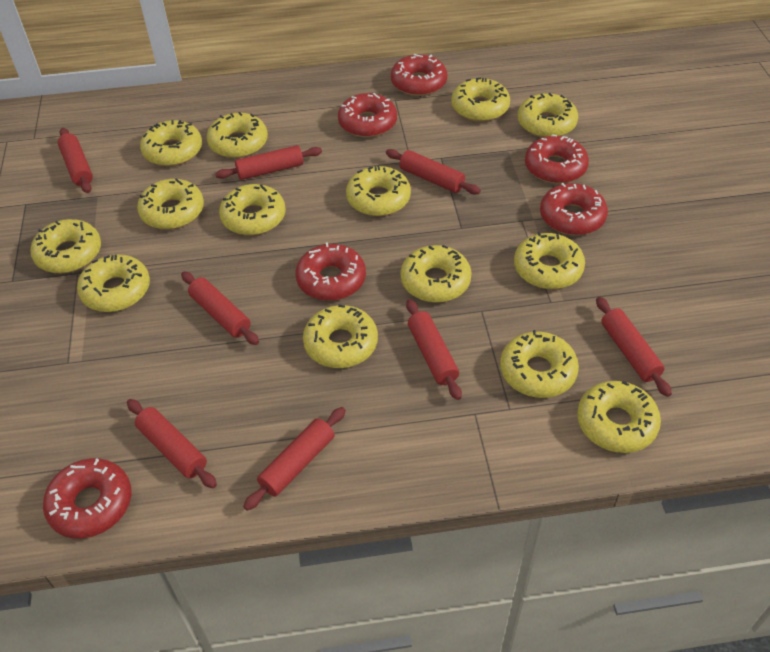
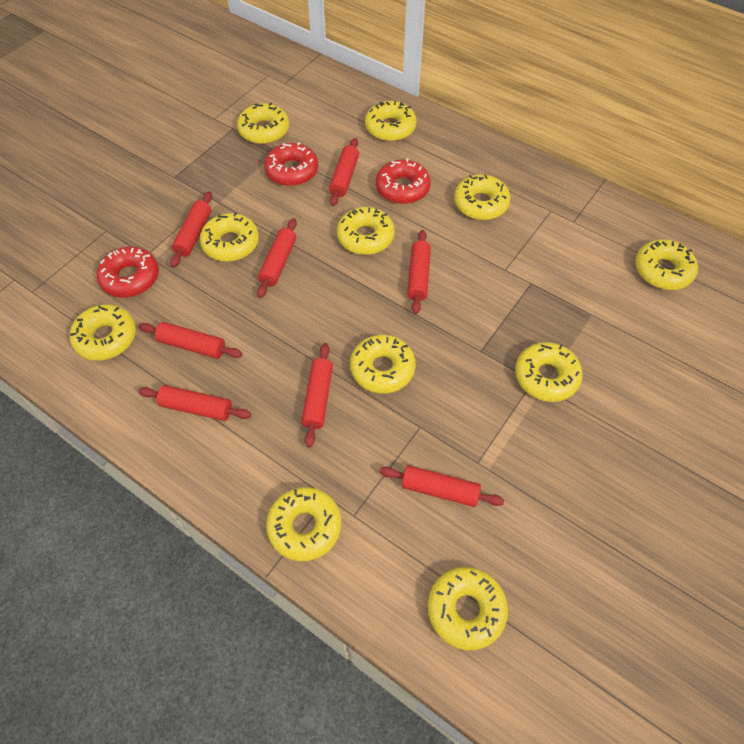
red donut: [43,458,131,539] [295,242,366,301] [338,93,397,137] [391,54,447,96] [525,135,589,184] [540,183,608,235] = 6 -> [97,247,159,298] [264,142,318,186] [376,158,431,204] = 3
yellow donut: [30,219,101,273] [77,255,150,312] [137,178,204,230] [140,120,202,166] [207,112,268,158] [219,184,286,235] [303,304,378,368] [346,166,411,216] [401,245,472,303] [451,78,510,122] [500,330,579,398] [514,232,585,289] [518,93,578,138] [577,381,661,453] = 14 -> [70,304,136,361] [200,212,259,262] [237,102,289,144] [266,487,341,561] [337,207,395,255] [350,335,416,393] [365,101,416,141] [428,567,508,650] [454,175,510,220] [515,342,583,402] [635,239,698,290] = 11

